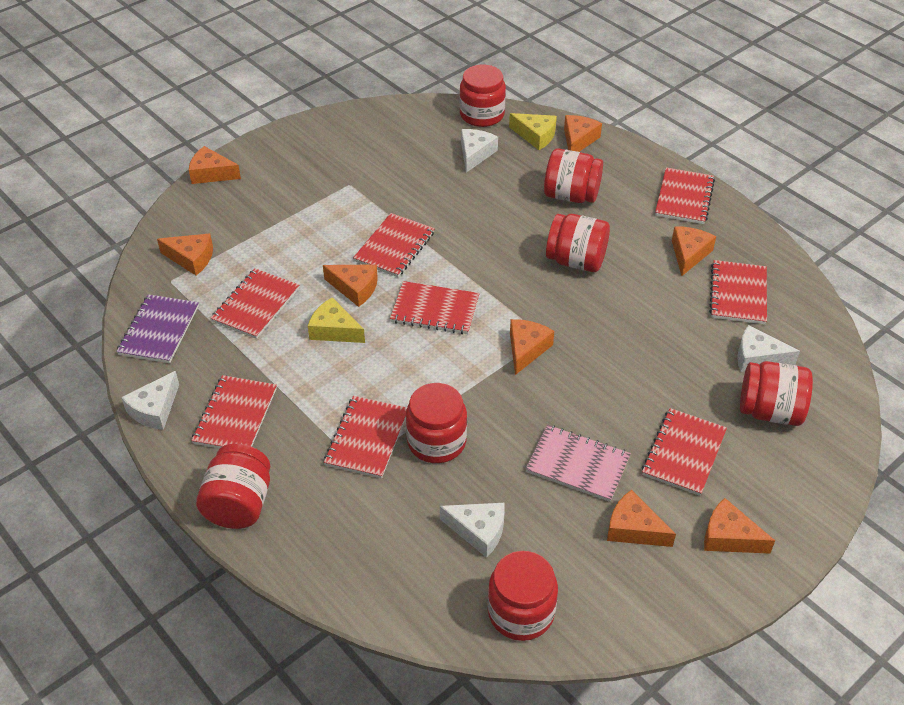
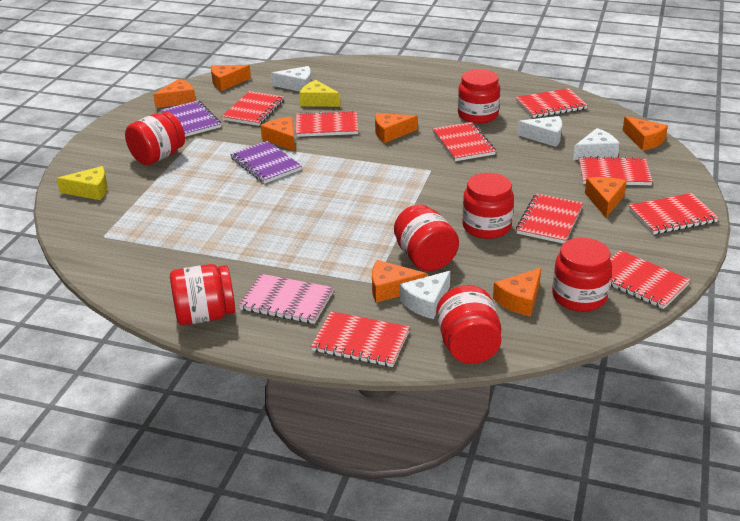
purple notebook: [116,294,199,363] = 1 -> [161,100,221,137] [230,141,302,184] = 2
red notebook: [191,375,277,449] [211,268,299,339] [324,396,407,479] [353,213,435,277] [390,281,480,334] [642,408,727,496] [655,167,715,224] [709,260,767,324] = 8 -> [222,91,284,126] [296,110,358,137] [311,311,410,367] [433,122,496,161] [516,88,588,118] [516,193,583,244] [579,156,653,185] [610,250,691,309] [629,193,719,234] = 9

